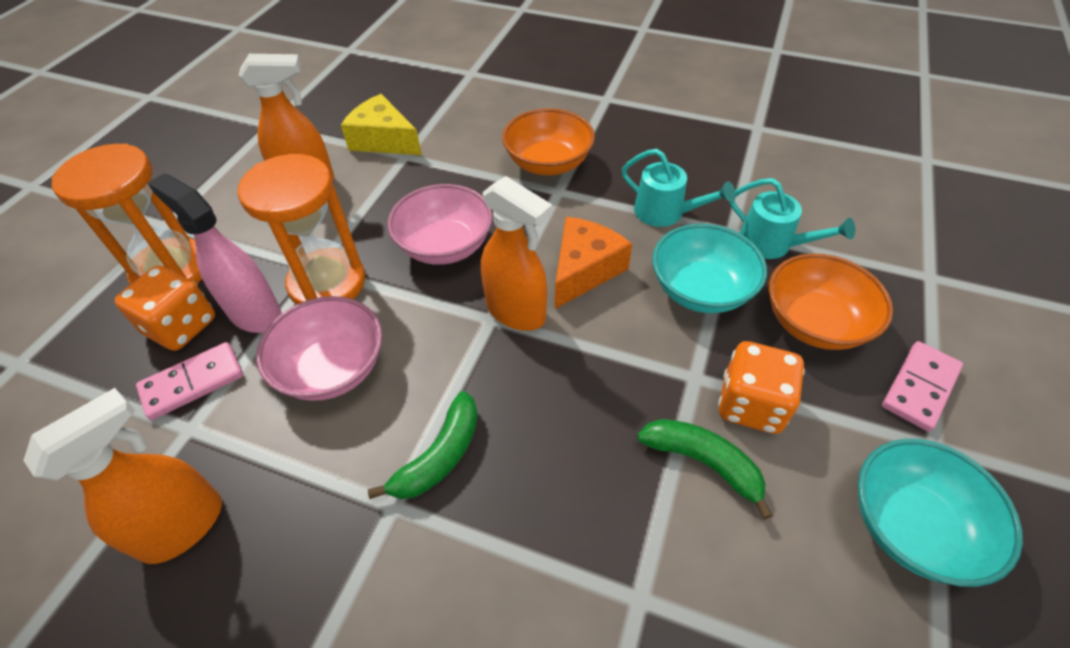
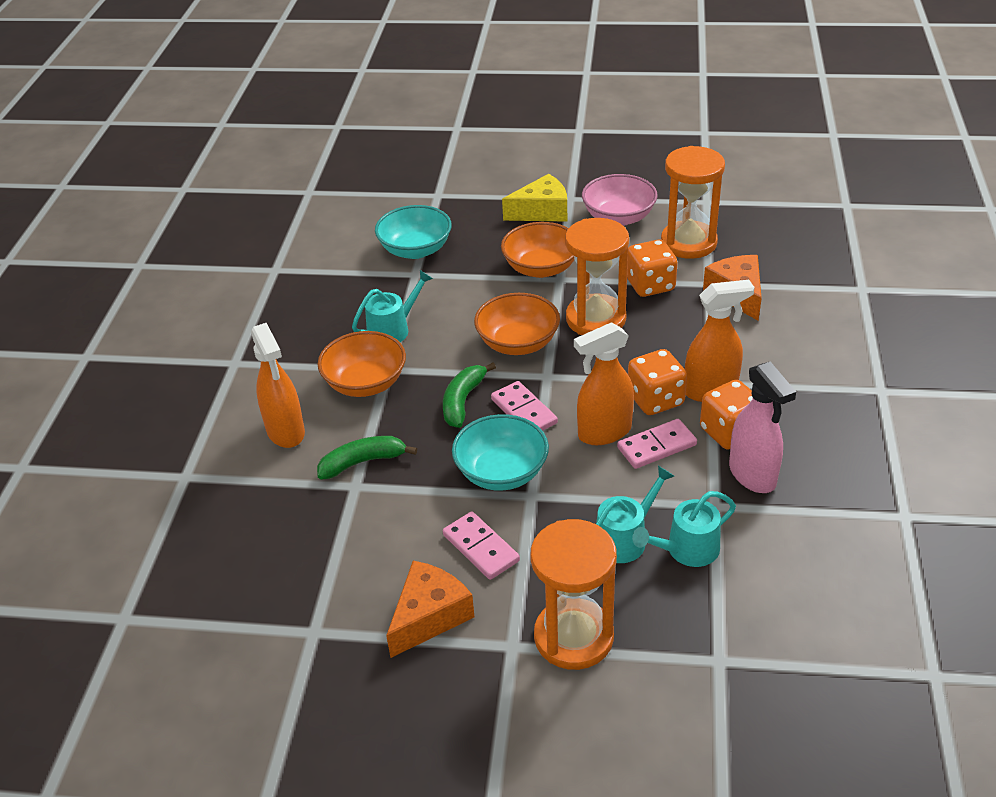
orange bowl: [502,108,595,175] [769,253,893,350] = 2 -> [317,331,406,397] [474,293,560,355] [501,222,574,278] = 3
orange cheese: [555,217,632,309] = 1 -> [386,561,475,658] [703,255,762,321] = 2
orange dice: [115,265,215,351] [718,341,805,434] = 2 -> [627,239,678,297] [628,349,687,415] [700,380,753,450] = 3
orange hourglass: [52,143,202,284] [238,154,366,305] = 2 -> [530,519,617,670] [565,218,629,335] [661,146,725,259] = 3
pink bowl: [256,296,382,401] [387,184,493,265] = 2 -> [582,174,658,226] = 1
pink domino: [136,342,243,420] [882,341,963,432] = 2 -> [443,511,520,580] [491,381,558,431] [617,419,697,469] = 3
turquoise watering can: [622,149,735,227] [729,178,855,259] = 2 -> [352,270,433,342] [596,466,674,563] [632,491,736,567] = 3

